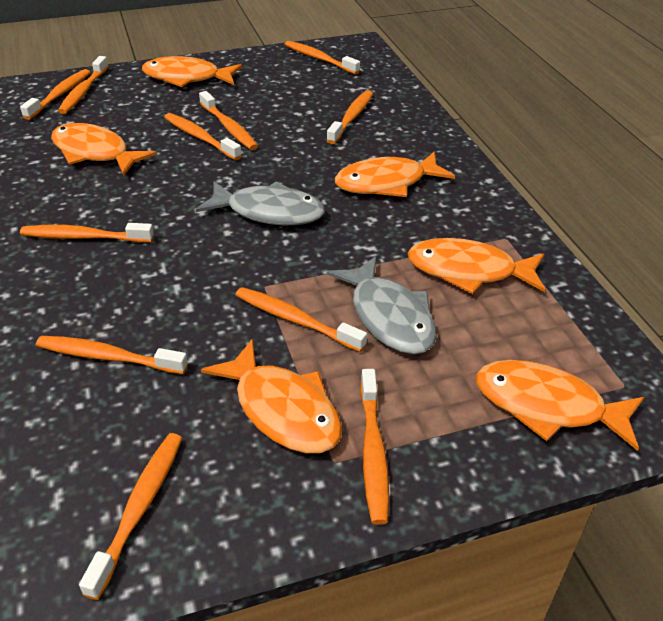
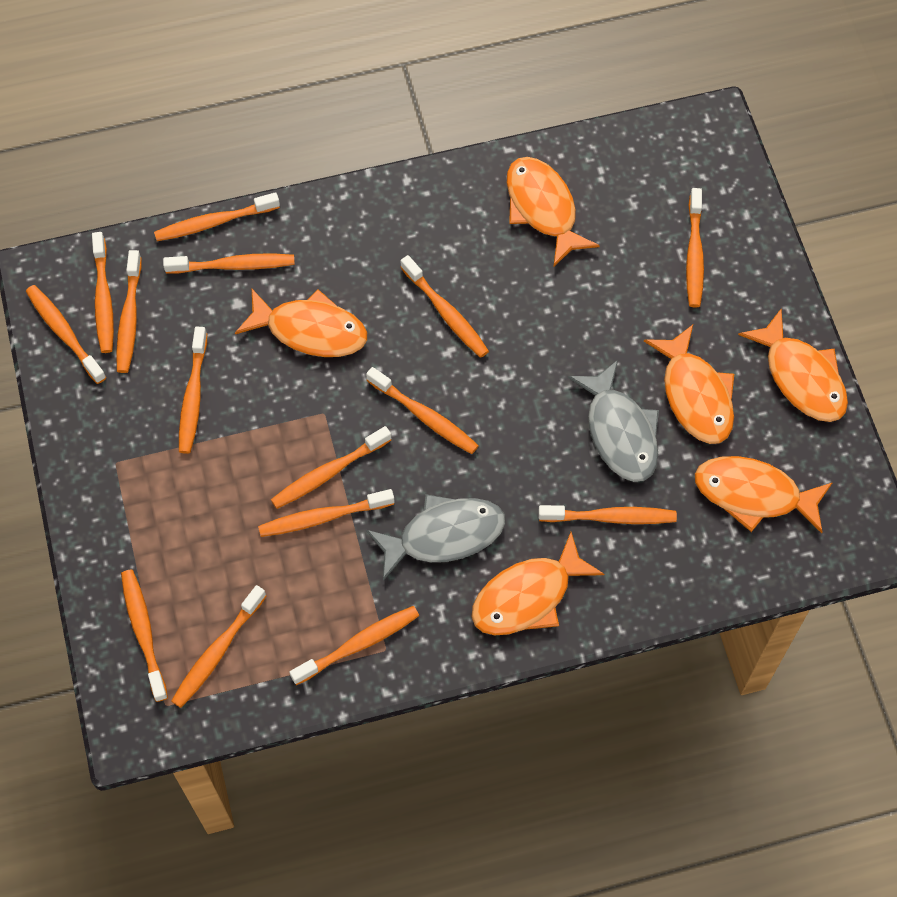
orange toothbrush: [20,69,90,120] [20,223,154,243] [36,336,188,374] [58,56,109,114] [79,433,182,600] [164,113,242,160] [199,91,258,150] [235,287,367,352] [285,41,360,75] [326,90,373,144] [360,369,389,525] = 11 -> [26,285,107,384] [92,232,114,353] [116,250,142,373] [121,569,168,702] [154,192,280,241] [163,253,295,274] [171,585,266,708] [179,326,207,454] [258,489,394,537] [271,426,391,509] [289,606,419,685] [366,367,479,454] [400,255,489,358] [538,505,677,524] [686,188,704,307] = 15

